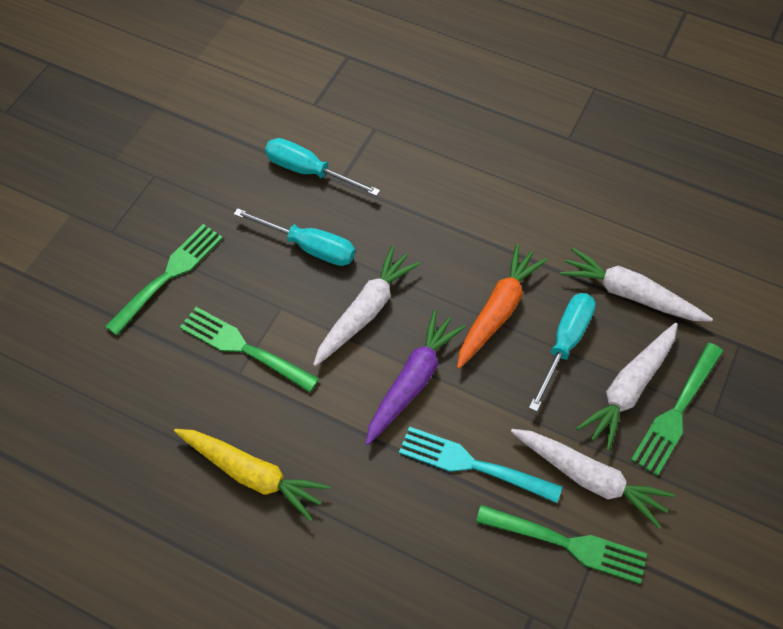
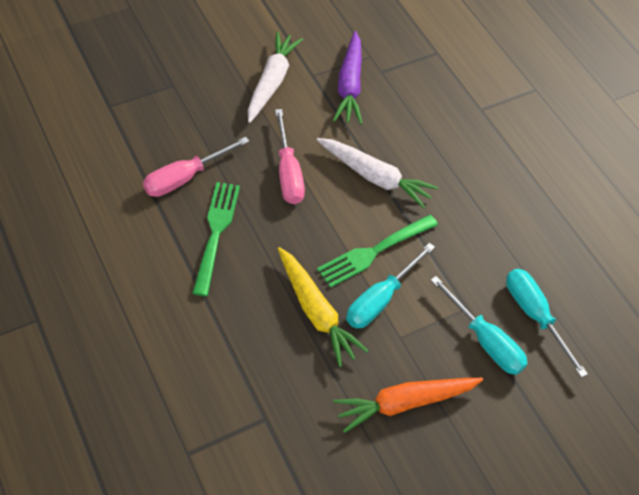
green fork: [105,224,223,335] [180,307,319,392] [476,505,647,584] [631,343,723,476] = 4 -> [192,182,240,296] [317,215,438,288] = 2
pink screwdriver: none = 0 -> [143,137,250,197] [275,109,305,204] = 2
turquoise fork: [399,426,562,503] = 1 -> none = 0
white carrot: [313,246,421,366] [511,429,675,529] [560,247,713,322] [576,323,678,451] = 4 -> [248,31,303,123] [317,138,438,209] = 2

